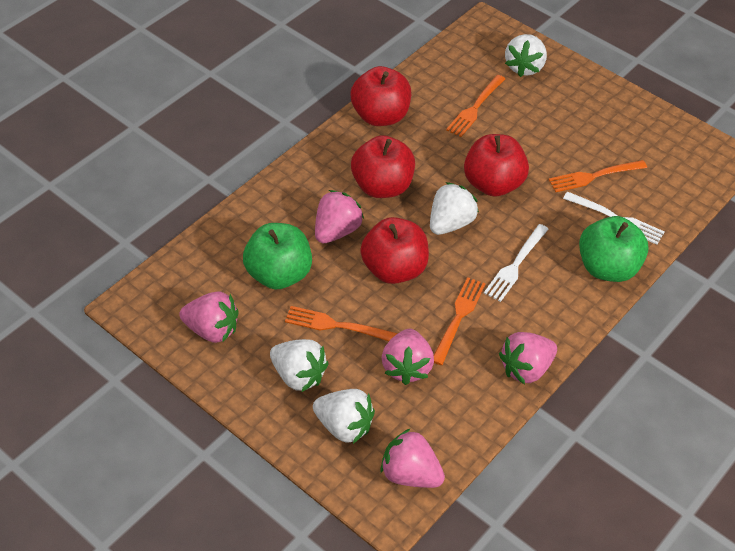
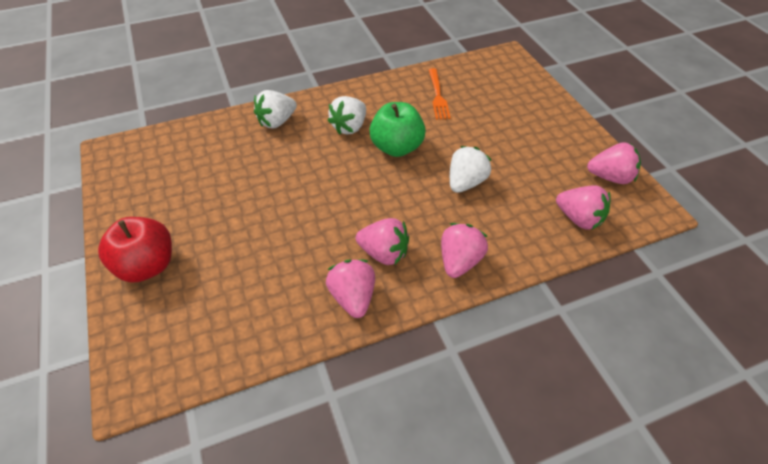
green apple: [243,223,312,290] [579,216,648,282] = 2 -> [369,102,426,157] = 1
orange fork: [285,306,398,341] [434,277,486,365] [446,75,505,137] [549,160,647,192] = 4 -> [429,68,451,120] = 1
red apple: [350,66,411,126] [351,135,415,198] [360,217,429,284] [464,134,529,197] = 4 -> [98,217,172,283] = 1
white fork: [484,224,549,302] [563,191,664,245] = 2 -> none = 0
white strawberry: [270,339,329,392] [313,389,375,444] [430,182,479,235] [505,34,547,77] = 4 -> [254,90,297,129] [327,96,366,135] [450,146,491,193] = 3

